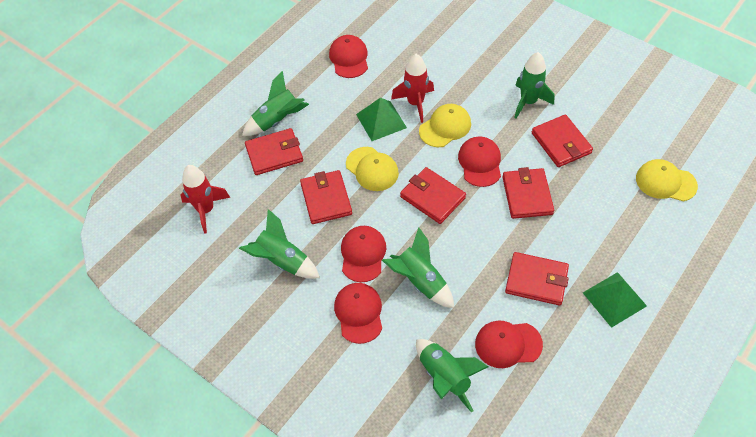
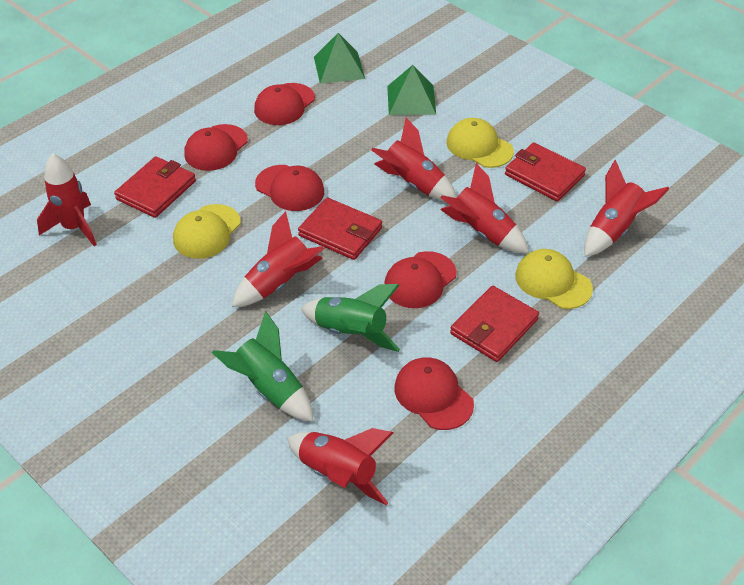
green rocket: [239,209,320,279] [242,71,309,136] [382,227,454,308] [416,339,488,413] [514,52,554,119] = 5 -> [212,311,313,422] [301,284,400,352] = 2
red rocket: [181,165,230,234] [391,54,434,123] = 2 -> [37,153,97,246] [232,211,325,307] [287,428,393,505] [371,118,457,202] [440,163,529,253] [584,160,669,257] = 6
red wallet: [245,128,303,175] [300,170,352,224] [400,167,466,224] [502,167,554,219] [505,252,569,306] [532,114,593,167] = 6 -> [114,156,196,218] [298,198,382,260] [450,286,539,362] [505,142,586,201] = 4

